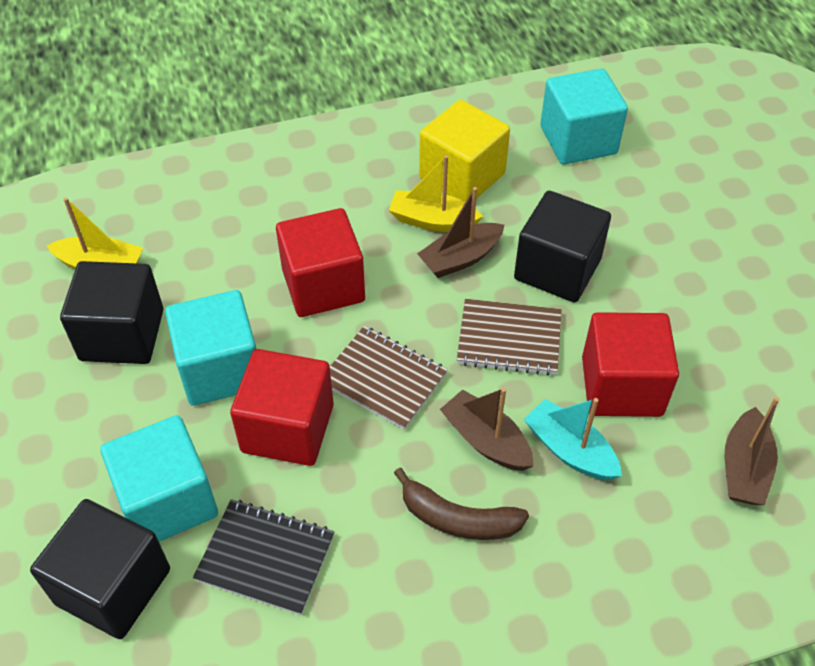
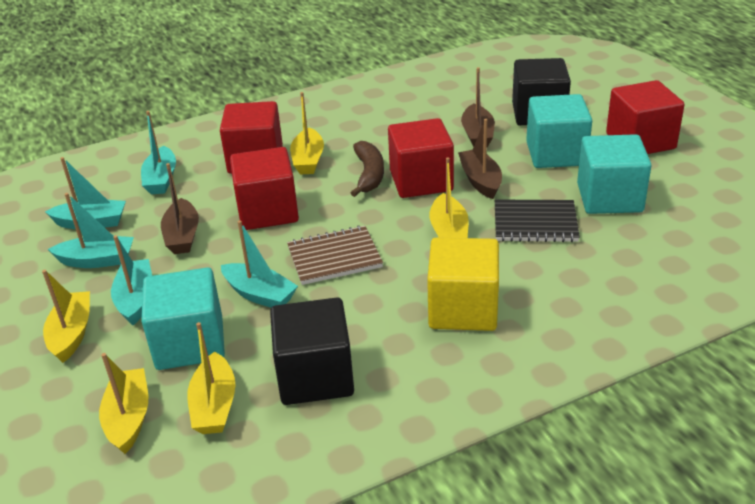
black cube: [30,499,170,639] [60,261,163,364] [514,191,611,303] = 3 -> [270,298,354,405] [512,58,571,126] = 2
brown notebook: [330,326,448,430] [457,299,562,376] = 2 -> [287,226,383,285] = 1
red cube: [230,349,334,466] [276,208,365,317] [582,312,679,417] = 3 -> [220,101,283,174] [230,147,299,230] [388,118,454,198] [606,80,684,154] = 4
turquoise boat: [524,398,622,481] = 1 -> [45,157,126,229] [48,193,134,268] [111,235,152,326] [141,111,176,194] [221,220,298,307] = 5
yellow boat: [47,198,143,270] [389,155,483,232] = 2 -> [42,270,90,363] [99,353,148,454] [187,322,236,434] [290,92,324,174] [429,157,469,238] = 5

